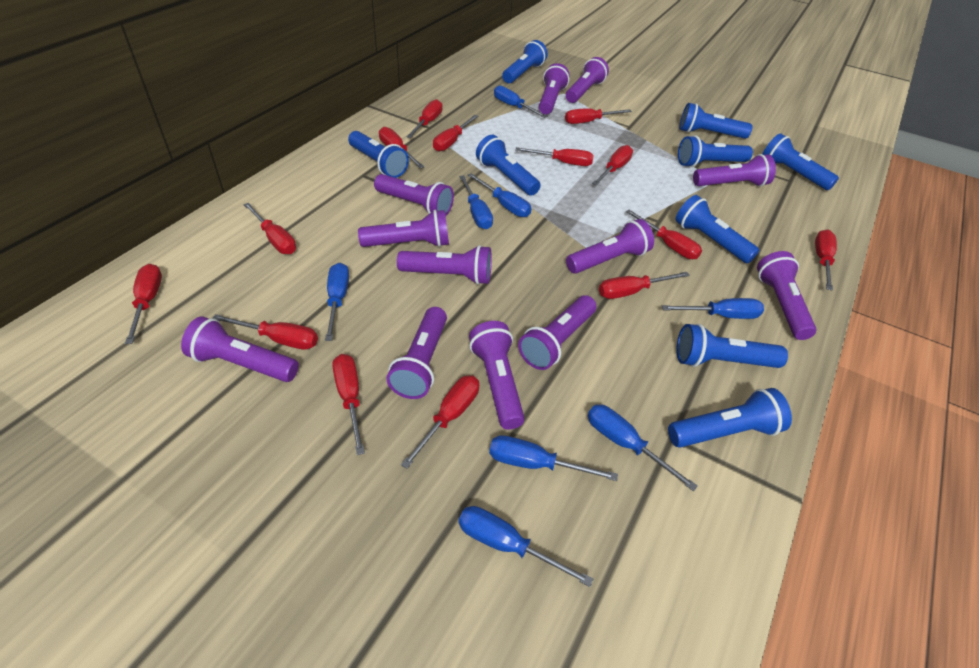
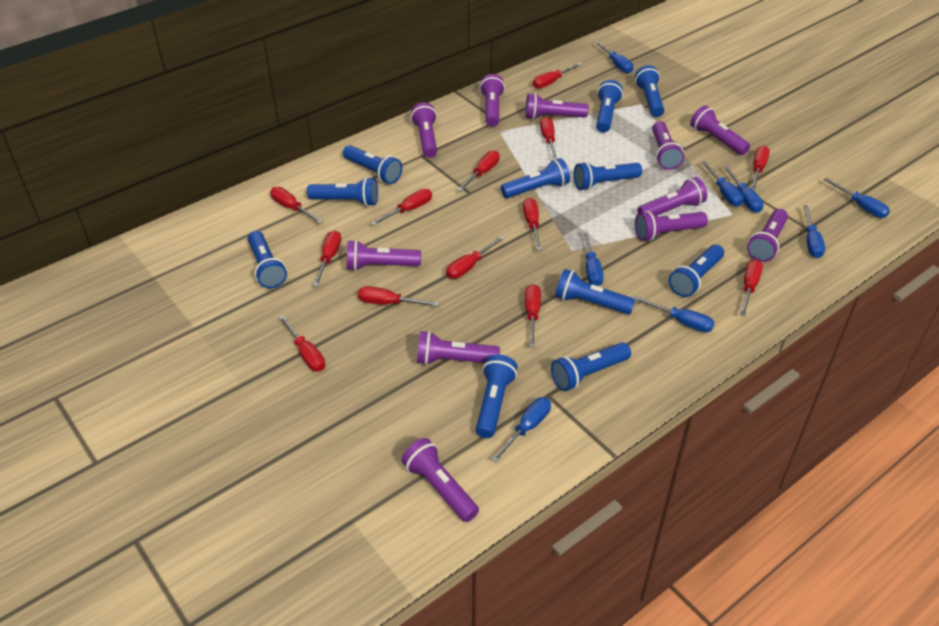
blue flashlight: [348,131,409,178] [476,135,541,196] [502,40,548,83] [668,388,792,448] [675,195,759,263] [676,324,788,368] [678,135,753,167] [679,103,753,139] [763,133,839,190] = 9 -> [248,231,287,288] [307,177,378,206] [343,145,402,184] [476,354,518,438] [501,158,570,198] [551,342,631,391] [555,269,635,315] [574,162,642,190] [596,80,623,133] [635,65,664,117] [669,244,724,297] = 11
purple flashlight: [181,316,299,382] [358,210,449,247] [374,174,454,216] [386,307,447,399] [397,245,492,285] [469,321,525,429] [518,295,596,370] [539,63,570,114] [566,57,609,103] [566,219,654,274] [693,154,776,187] [757,251,817,340] = 12 -> [347,240,421,271] [401,438,479,522] [411,102,437,158] [417,331,500,365] [480,74,505,127] [525,93,589,120] [635,211,708,241] [637,177,707,216] [652,121,684,170] [690,105,750,155] [747,209,788,262] = 11
red screwdriver: [125,264,162,344] [212,314,318,350] [243,203,296,254] [333,354,365,455] [379,127,424,168] [401,375,479,469] [407,99,442,138] [433,115,478,151] [515,147,594,166] [565,108,632,124] [592,145,633,185] [599,272,690,299] [626,210,702,259] [815,230,837,291] = 14 -> [270,187,323,224] [279,315,325,372] [313,230,341,286] [358,286,439,306] [371,189,432,226] [446,236,505,279] [457,150,500,191] [523,198,542,250] [525,284,541,347] [533,63,583,88] [540,117,558,160] [740,259,763,316] [751,145,770,189] = 13

